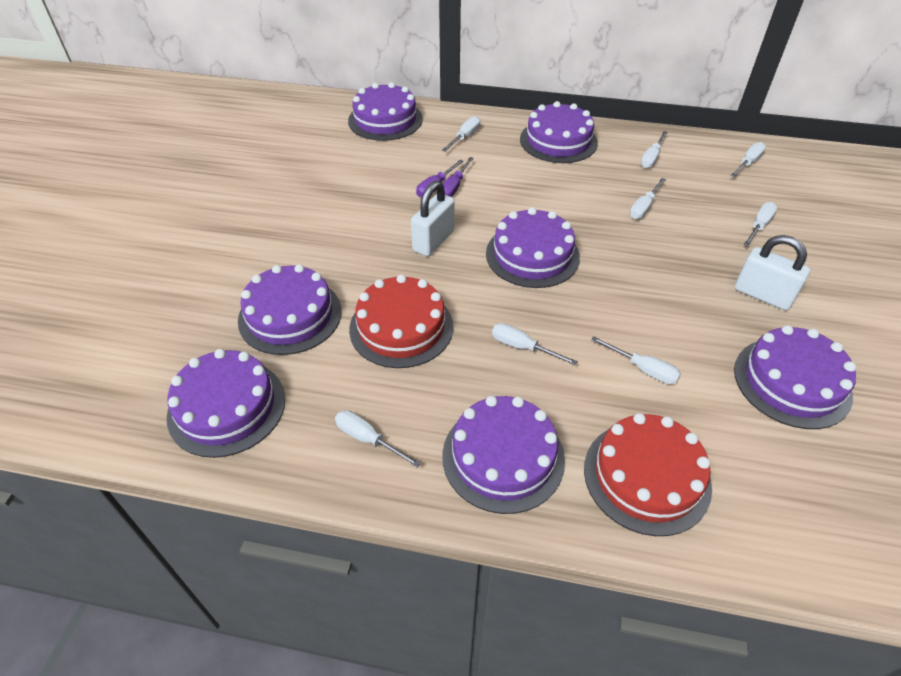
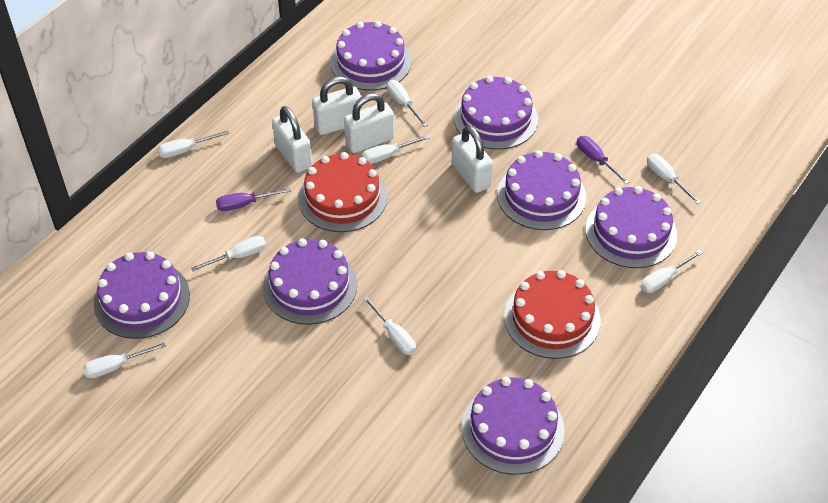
white padlock: [411,181,455,256] [735,235,810,310] = 2 -> [272,106,312,173] [312,76,362,135] [344,93,394,153] [452,125,493,193] = 4

